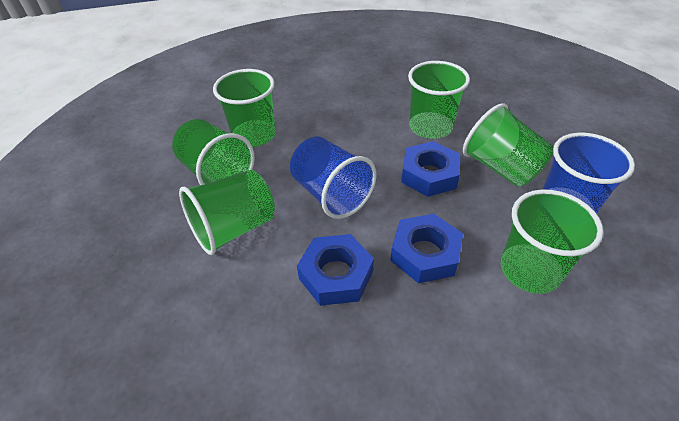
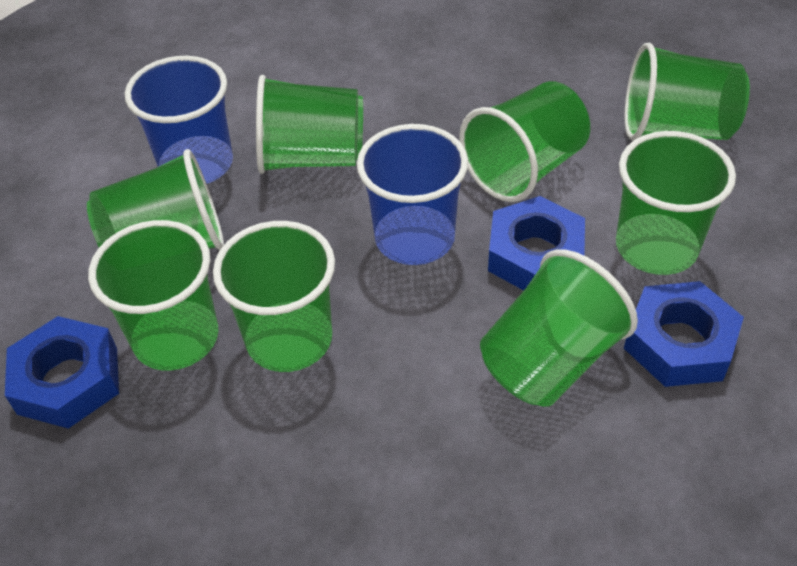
green cup: [172,119,255,185] [179,170,275,255] [213,69,276,147] [408,61,470,139] [463,104,553,187] [501,189,603,294] = 6 -> [87,149,224,250] [88,220,218,371] [213,221,335,372] [256,75,363,174] [459,81,590,202] [480,249,638,407] [616,131,736,275] [625,43,750,141] = 8

